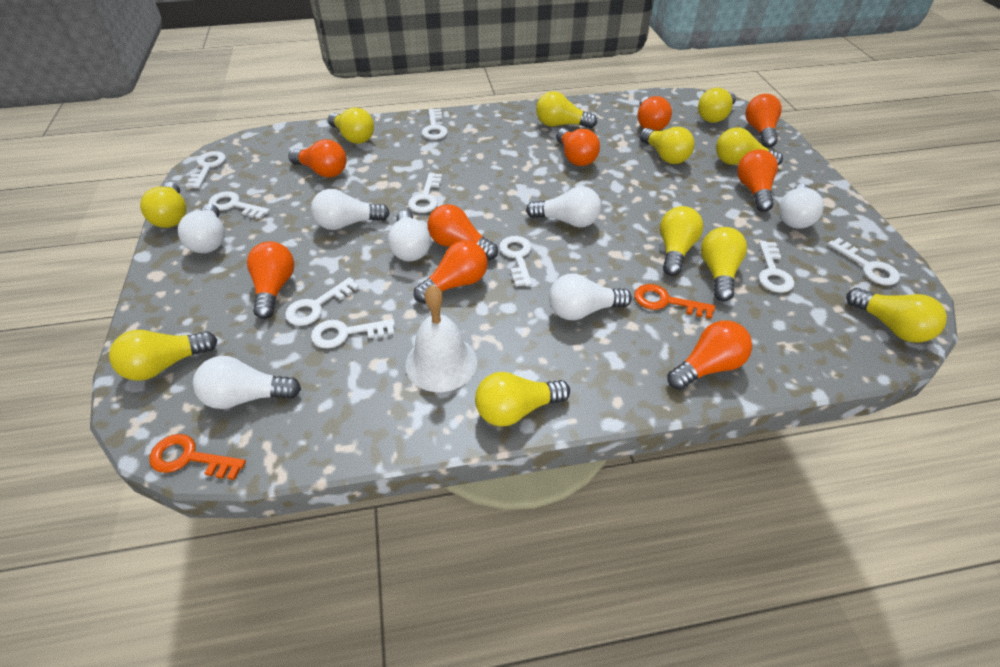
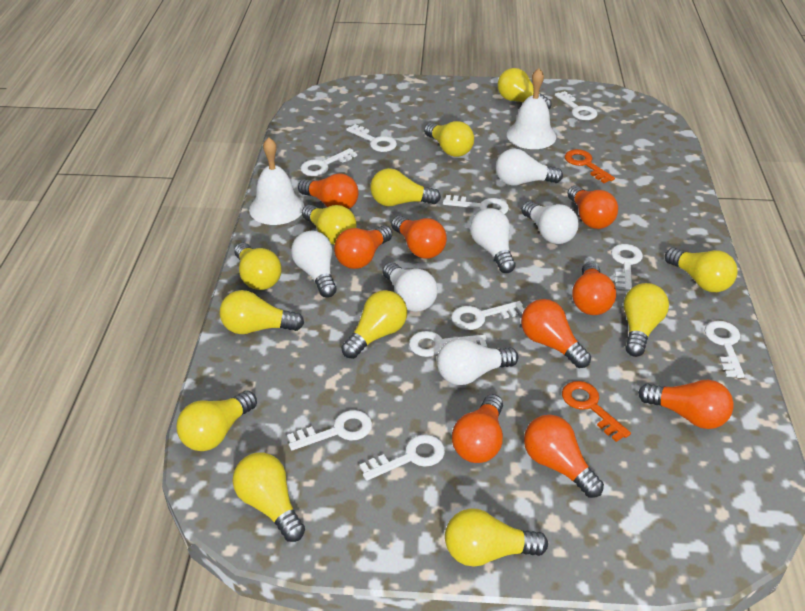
white bell: [405,285,477,392] = 1 -> [249,137,304,225] [507,68,556,149] = 2
white key: [185,151,226,188] [208,191,270,219] [285,277,359,326] [311,319,395,348] [408,173,442,213] [422,109,448,140] [499,236,532,286] [759,241,794,293] [828,238,900,285] = 9 -> [287,410,372,451] [301,148,357,176] [346,124,397,152] [359,434,445,481] [409,331,487,357] [443,195,509,214] [451,301,524,330] [555,91,597,120] [611,244,643,291] [705,321,745,378] = 10
white light bulb: [178,204,225,253] [193,356,301,409] [311,189,390,230] [388,211,431,261] [526,186,601,227] [549,274,632,320] [779,184,824,229] = 7 -> [291,231,337,298] [383,262,438,312] [437,338,518,385] [470,208,516,273] [496,149,563,186] [521,201,579,244] = 6
yellow light bulb: [109,330,217,381] [140,182,186,228] [328,107,374,144] [475,372,570,427] [536,91,597,128] [639,127,695,164] [660,206,703,276] [698,88,736,123] [701,227,747,301] [716,127,783,166] [846,288,947,343] = 11 -> [177,391,257,451] [220,290,304,334] [232,453,305,542] [234,243,282,290] [302,204,357,245] [341,290,407,359] [370,168,441,206] [424,121,474,157] [445,508,548,567] [498,68,551,109] [624,283,669,357] [665,248,738,292] = 12

